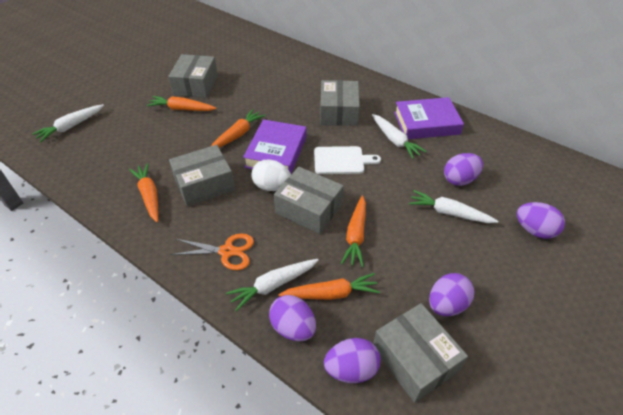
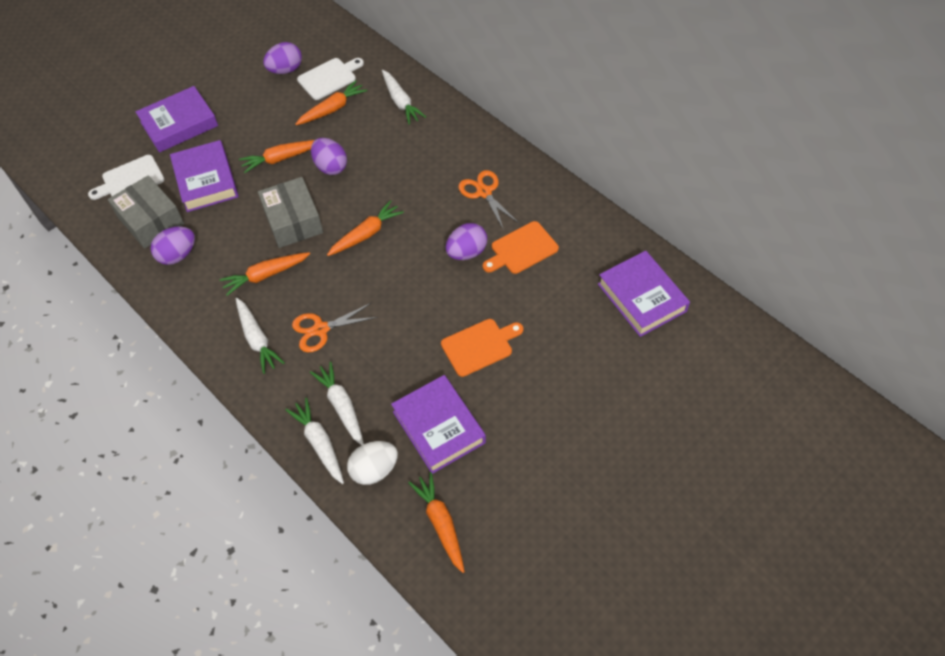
grey box: [168,54,218,98] [169,145,235,206] [274,167,344,234] [320,80,360,126] [373,303,468,403] = 5 -> [108,176,184,249] [258,177,323,248] = 2
orange cutting board: none = 0 -> [441,319,523,377] [483,221,559,274] = 2
orange scissors: [170,234,254,270] = 1 -> [292,303,378,352] [458,170,519,230] = 2
purple book: [243,119,307,174] [394,97,464,139] = 2 -> [135,86,218,153] [170,140,239,212] [391,375,486,474] [598,251,690,337] = 4
purple egg: [269,295,316,341] [324,338,381,383] [429,273,474,316] [444,153,483,186] [517,202,565,239] = 5 -> [150,226,195,265] [263,42,302,74] [311,138,347,175] [446,223,487,260] = 4
white cutting board: [314,146,381,174] = 1 -> [88,155,164,200] [297,58,364,100] = 2

